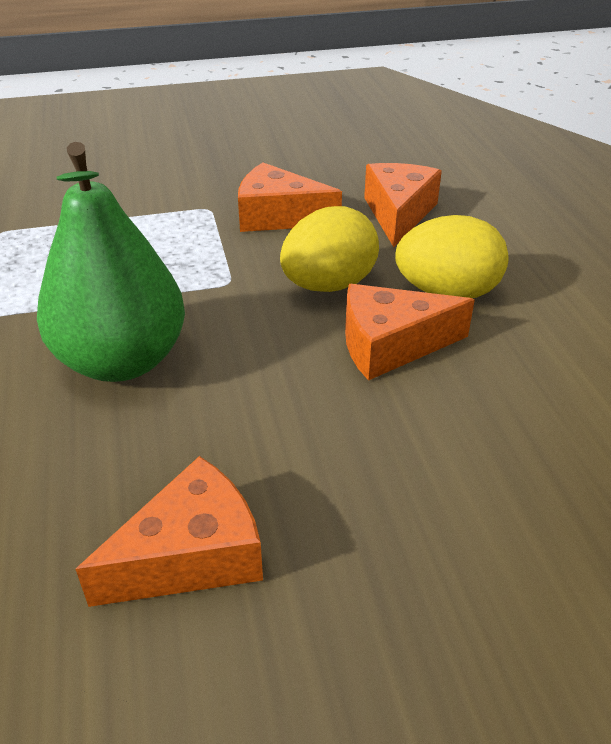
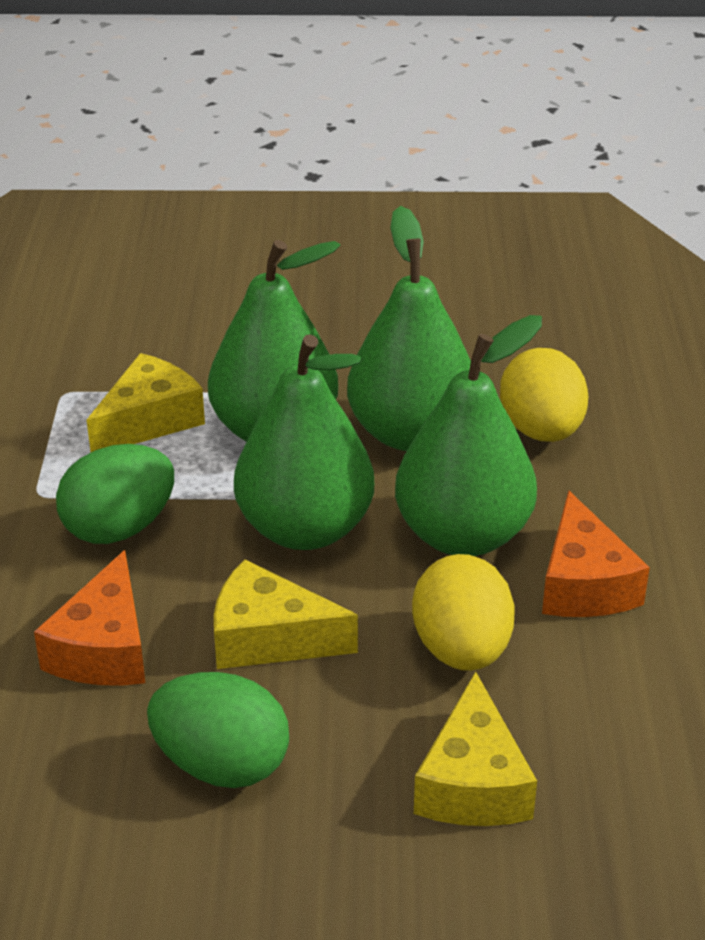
green egg: none = 0 -> [56,444,174,544] [147,672,289,788] = 2
green pear: [37,142,185,382] = 1 -> [208,240,341,442] [234,334,374,550] [347,206,471,451] [395,315,542,556] = 4
orange cheese: [75,456,263,607] [238,162,342,232] [345,284,475,381] [364,163,442,247] = 4 -> [34,550,145,686] [542,490,650,617] = 2
yellow cheese: none = 0 -> [87,353,205,452] [214,559,358,669] [414,671,537,826] = 3

